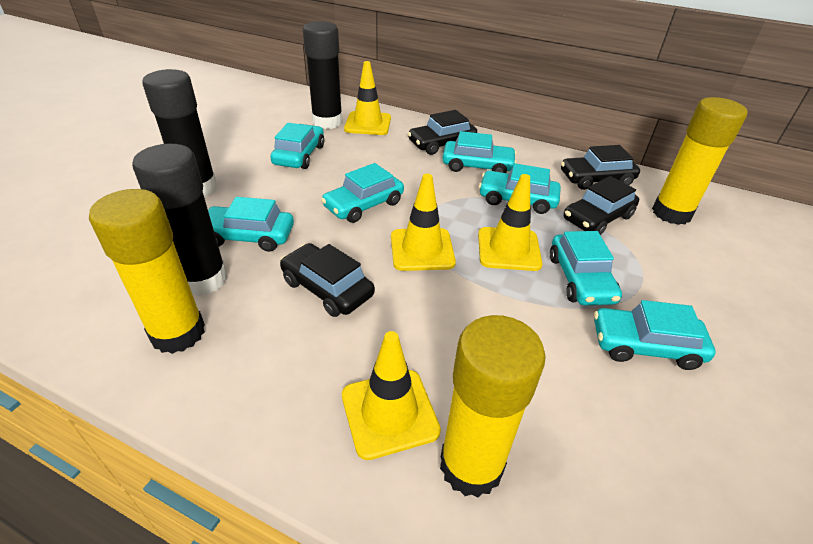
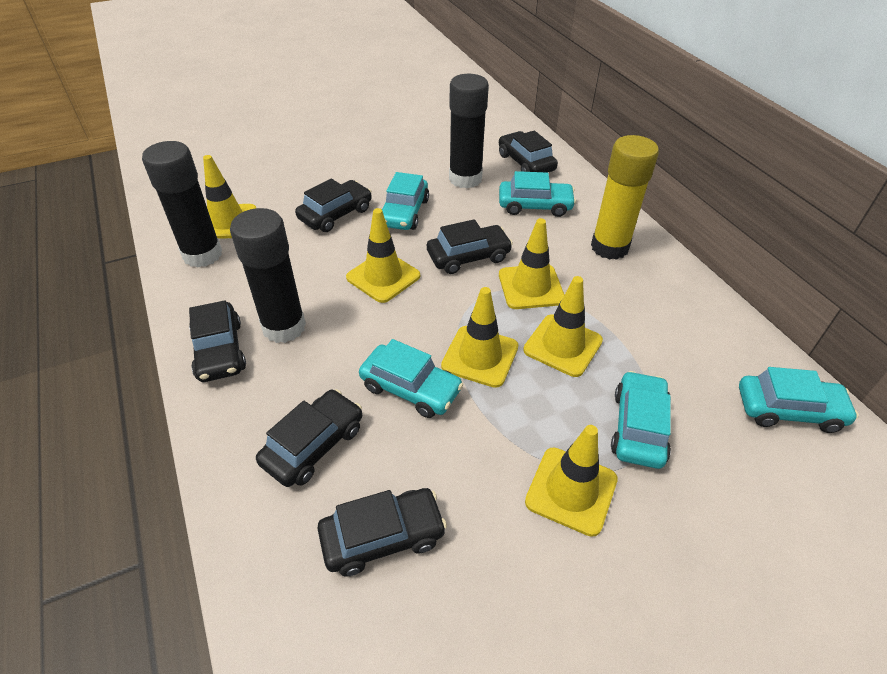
black car: [280,243,375,317] [408,110,477,155] [561,145,640,190] [563,176,639,235] = 4 -> [189,300,246,382] [256,389,362,487] [295,179,372,232] [317,488,447,577] [427,219,513,274] [499,131,558,173] = 6
turquoise car: [208,197,294,252] [270,123,324,169] [321,163,404,223] [442,131,517,173] [479,163,561,214] [550,231,622,305] [594,300,716,370] = 7 -> [359,339,463,418] [382,172,429,230] [499,171,576,217] [611,371,671,469] [739,367,859,433] = 5
yellow glue stick: [89,189,205,354] [440,315,546,498] [652,97,747,225] = 3 -> [591,135,659,260] = 1
yellow traffic cone: [342,331,441,460] [344,61,391,135] [391,174,456,271] [478,174,543,271] = 4 -> [203,155,256,239] [346,208,420,303] [441,287,518,388] [499,218,564,309] [523,276,603,377] [525,425,618,537] = 6

